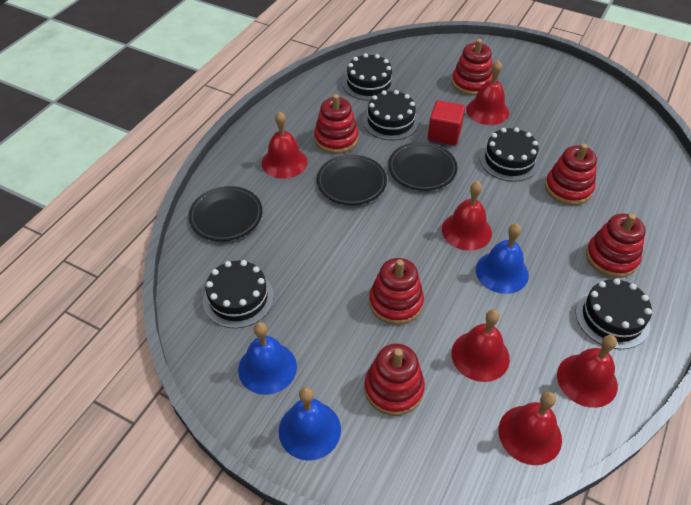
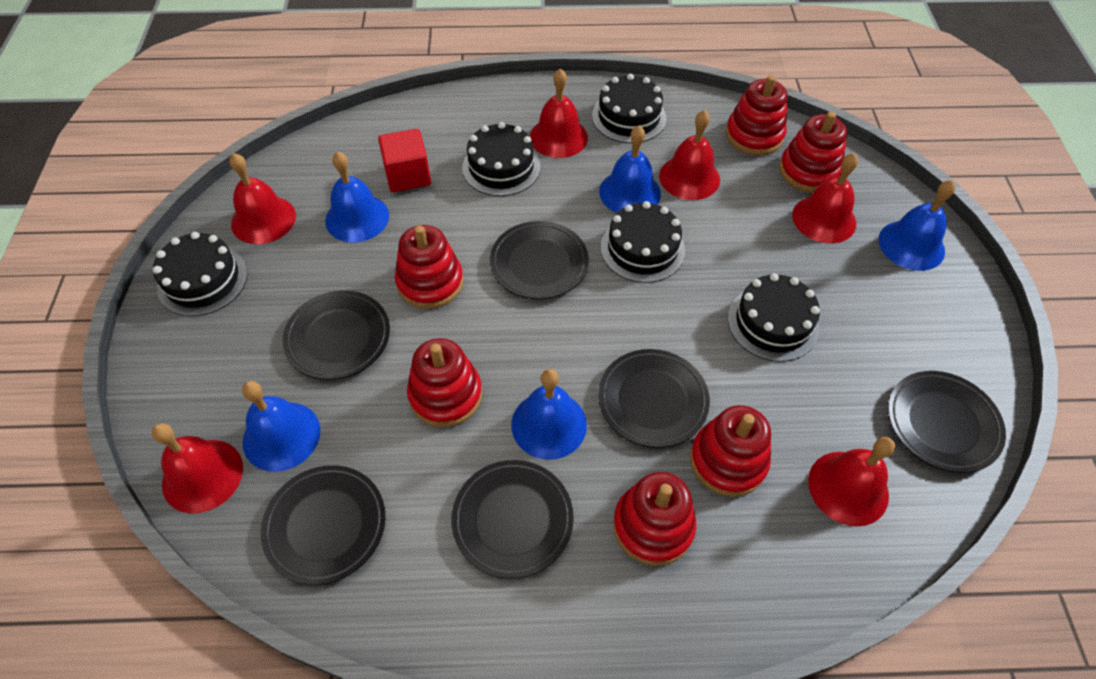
black plate: [188,186,263,241] [317,155,387,205] [388,142,457,191] = 3 -> [261,465,385,585] [282,290,390,380] [451,460,574,579] [490,221,589,300] [598,349,710,448] [888,371,1006,473] = 6
blue bell: [238,322,297,395] [279,387,341,461] [476,223,529,294] = 3 -> [242,381,320,472] [325,151,389,242] [511,369,587,460] [599,125,661,213] [879,180,956,271] = 5

